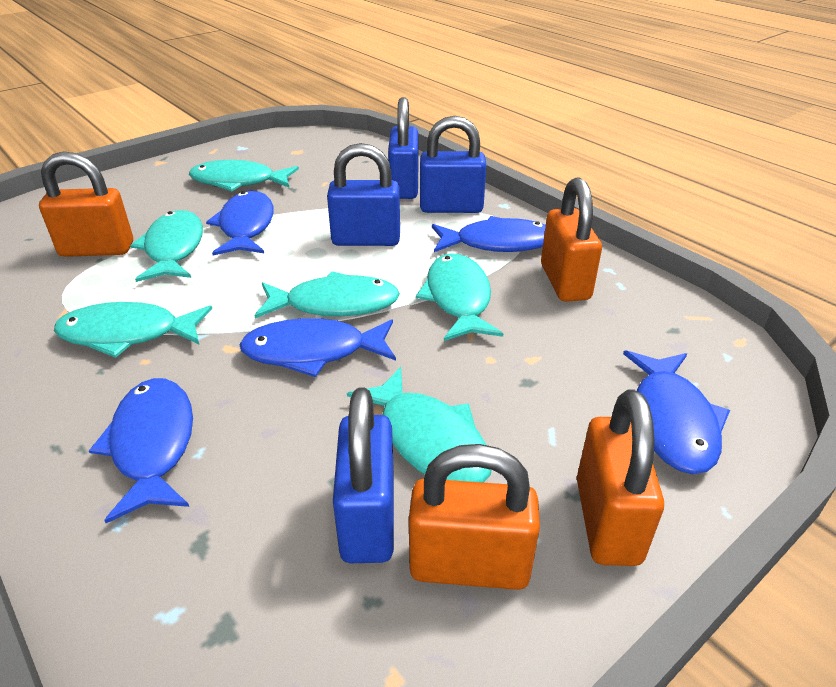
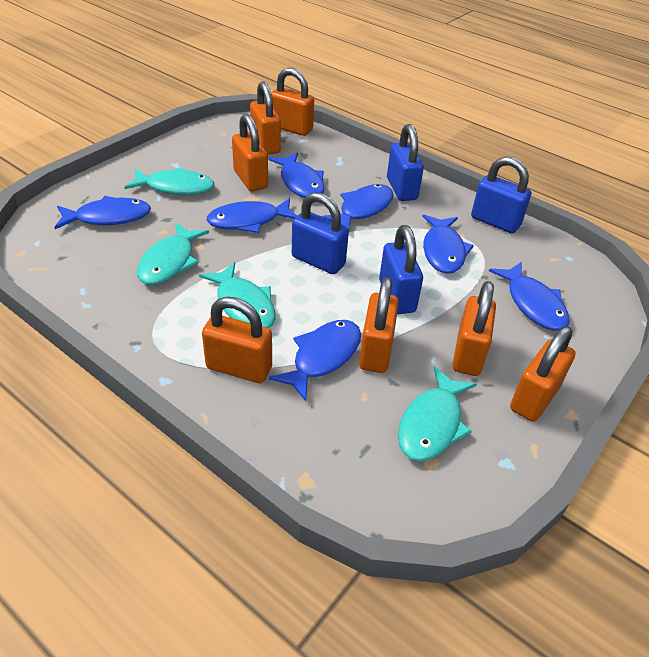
blue fish: [89,378,193,523] [206,191,274,256] [239,318,396,377] [432,216,546,252] [623,350,730,474] = 5 -> [54,196,151,229] [206,198,297,233] [268,152,325,198] [269,320,361,401] [321,184,394,230] [422,215,474,274] [489,262,570,331] = 7
orange padlock: [39,151,133,257] [409,444,540,590] [541,177,602,302] [577,389,664,566] = 4 -> [202,297,272,383] [232,114,268,191] [250,81,281,155] [271,68,314,136] [359,277,399,373] [452,281,496,376] [510,326,576,422] = 7
turquoise fish: [54,302,212,358] [130,210,203,282] [189,160,299,191] [254,271,400,318] [347,367,491,483] [416,253,503,341] = 6 -> [124,167,215,195] [137,222,209,285] [199,262,275,328] [398,366,477,461] = 4

